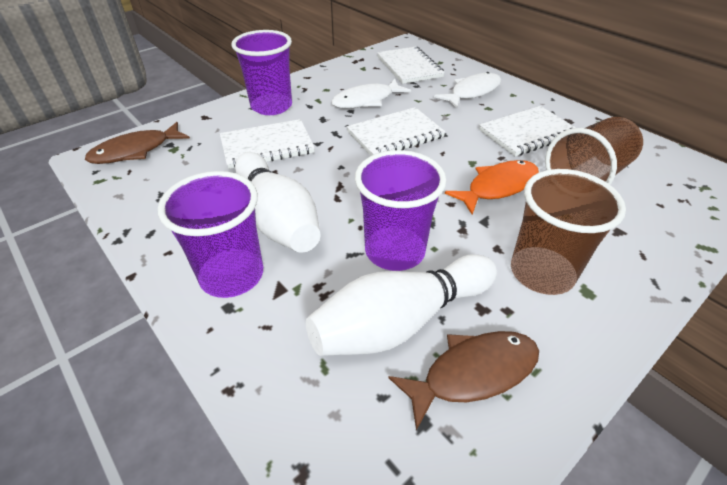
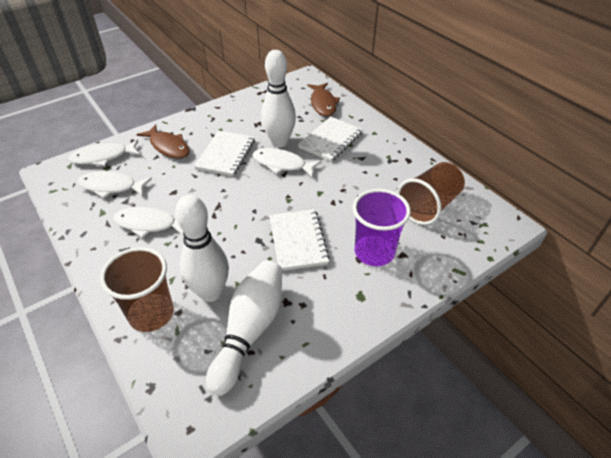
orange fish: [445,160,539,215] = 1 -> none = 0
purple cup: [158,171,263,298] [231,30,292,115] [355,150,446,271] = 3 -> [353,189,411,266] = 1
white bowling pin: [235,152,321,253] [306,254,497,356] = 2 -> [175,195,229,302] [206,260,283,396] [261,50,296,147] = 3
white fish: [331,79,411,108] [434,72,501,108] = 2 -> [68,139,140,166] [77,171,152,198] [113,207,184,238] [252,148,321,177] = 4
white notebook: [220,119,315,169] [347,107,445,156] [377,47,445,84] [479,106,576,156] = 4 -> [194,130,255,177] [269,209,330,271] [298,117,363,162] = 3

